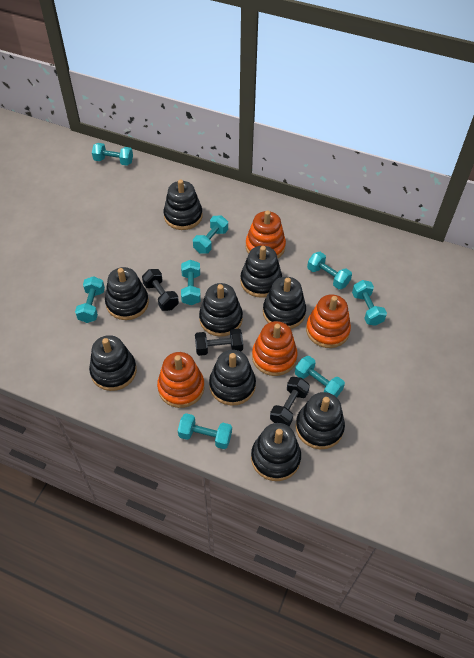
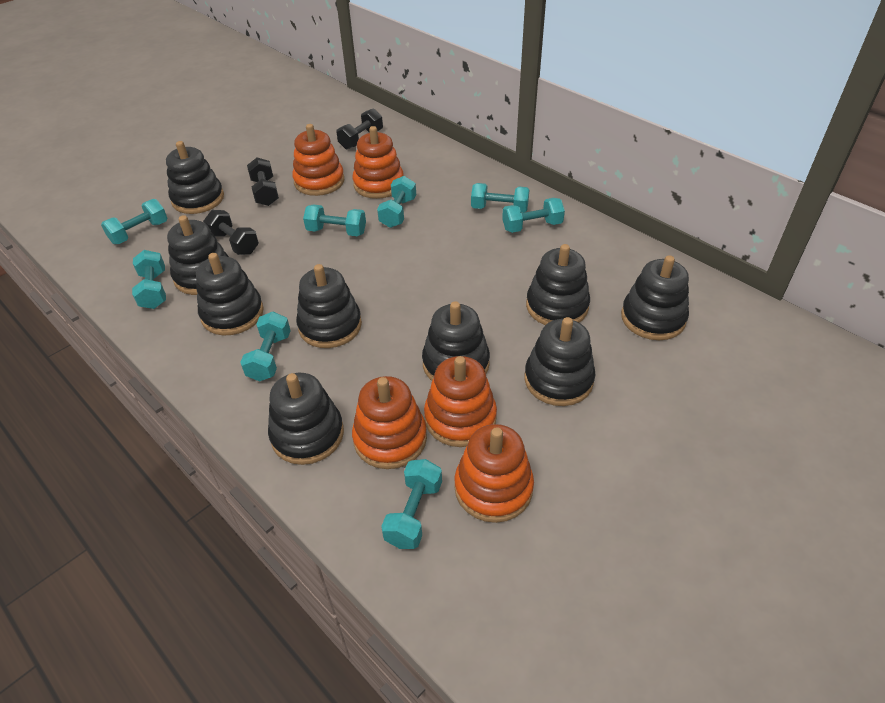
orange stacking toy: [157,352,204,408] [246,210,286,259] [252,321,297,376] [306,294,351,348] = 4 -> [292,124,344,196] [352,126,404,199] [352,376,427,469] [424,356,497,447] [454,424,534,523] = 5

